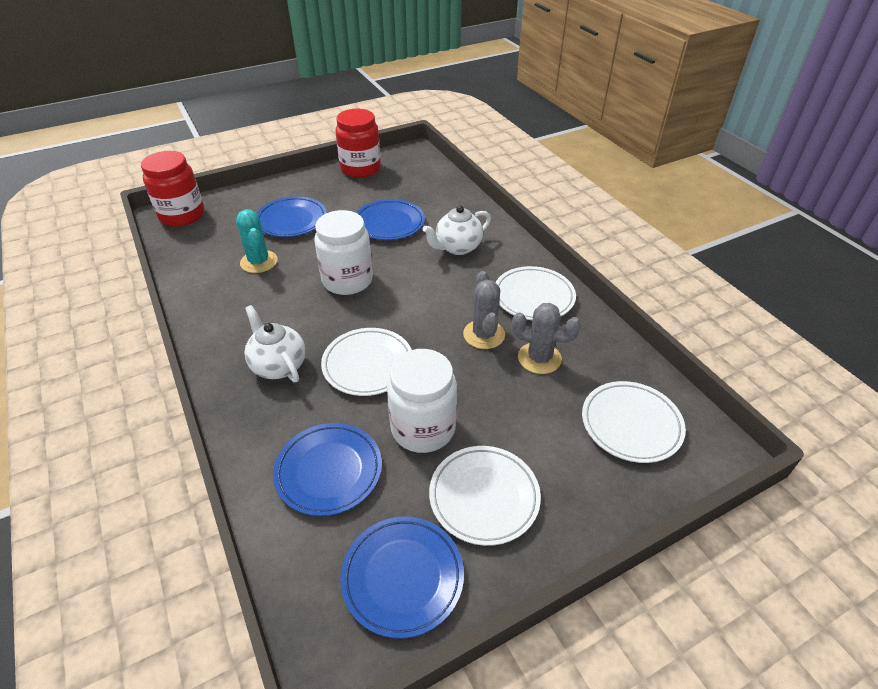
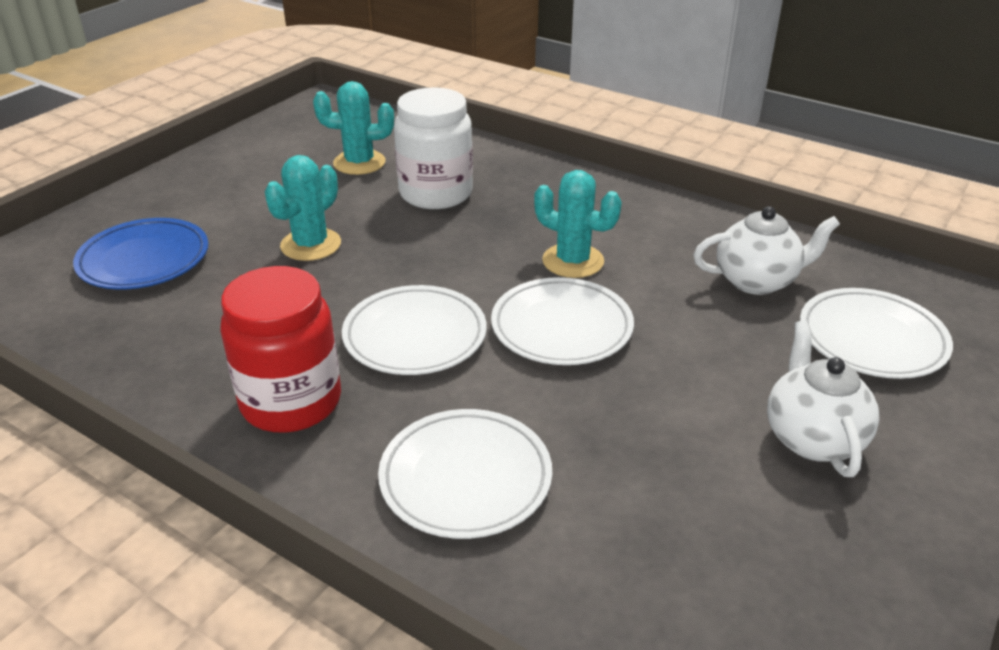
blue plate: [257,196,327,237] [273,423,382,516] [341,516,464,639] [356,199,425,240] = 4 -> [73,218,208,290] = 1
grey cactus: [463,271,505,349] [512,303,581,374] = 2 -> none = 0
red jar: [141,151,204,227] [335,109,381,178] = 2 -> [220,266,341,433] = 1
turquoise cactus: [236,209,278,273] = 1 -> [265,155,341,261] [313,81,394,175] [534,170,622,278] = 3
white jar: [314,210,373,295] [387,349,457,453] = 2 -> [394,87,473,209] = 1

